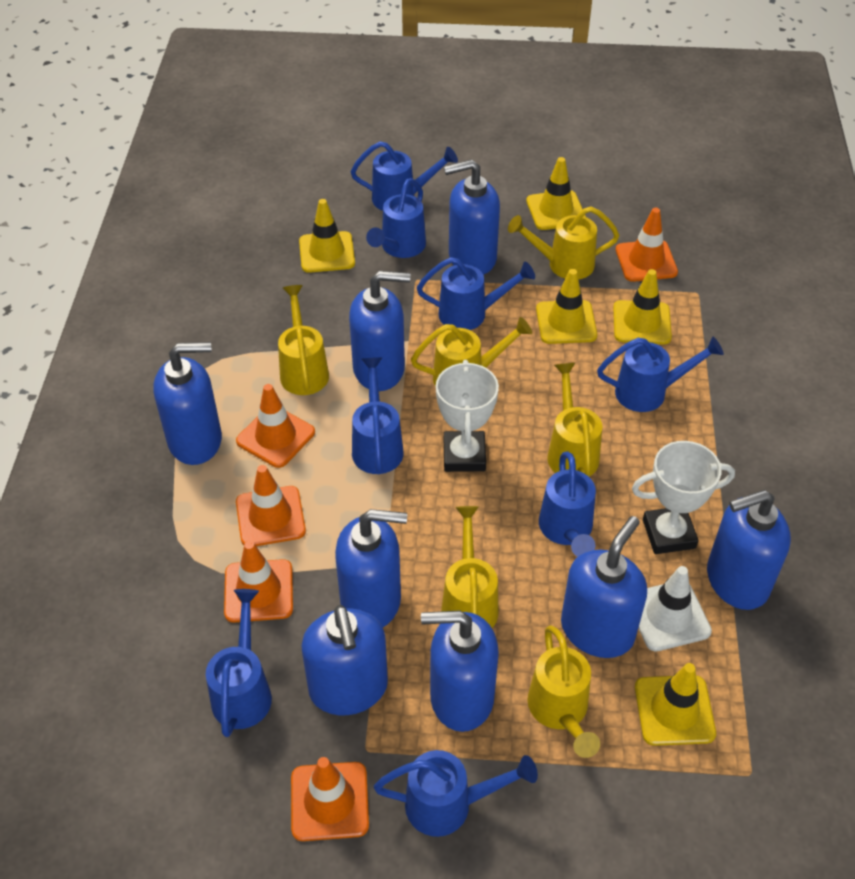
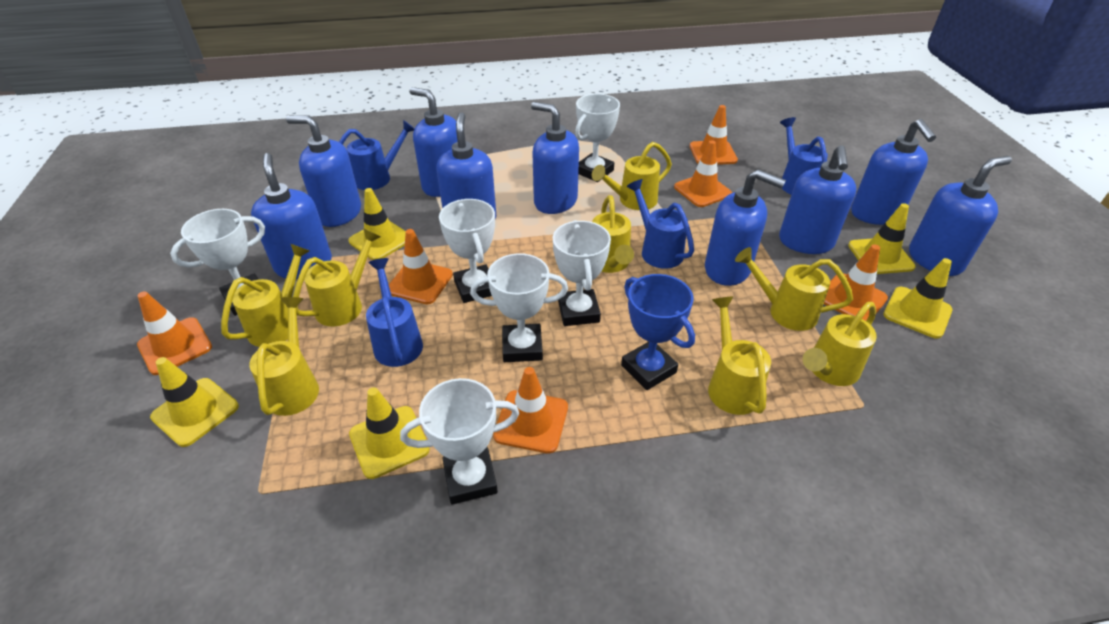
blue soap dispenser: [153,342,222,465] [302,605,388,715] [335,509,407,627] [349,271,410,391] [421,610,499,732] [444,159,500,275] [561,516,647,658] [707,490,791,610] = 8 -> [251,153,332,279] [286,116,361,227] [409,87,458,197] [436,112,496,219] [531,102,579,214] [705,169,786,286] [779,145,856,254] [851,119,936,225] [909,156,1012,276] = 9
blue trophy: none = 0 -> [621,274,695,390] = 1
blue watering can: [206,589,272,737] [351,141,458,211] [352,357,404,474] [366,178,426,258] [374,750,538,837] [417,257,535,330] [539,451,596,557] [597,337,724,412] = 8 -> [339,120,415,190] [366,258,423,367] [626,179,694,269] [780,117,828,195] = 4
orange traffic cone: [224,541,293,623] [236,384,315,468] [236,465,306,546] [291,757,369,841] [616,208,678,282] = 5 -> [137,291,212,375] [389,229,453,304] [493,367,568,453] [674,140,732,207] [690,105,738,165] [824,244,888,321] = 6
white traffic cone: [639,566,712,651] = 1 -> none = 0
white trophy: [436,360,499,472] [632,441,735,554] = 2 -> [170,209,265,316] [400,378,519,505] [439,199,495,303] [470,253,568,362] [553,220,611,326] [575,94,620,182] = 6
yellow watering can: [278,285,329,395] [411,317,532,387] [441,506,499,628] [508,206,619,280] [528,625,600,758] [547,363,603,477] = 6 -> [221,244,309,347] [249,297,319,416] [293,228,381,326] [592,142,672,210] [592,195,634,273] [708,296,771,415] [735,247,853,331] [803,302,877,386] = 8

